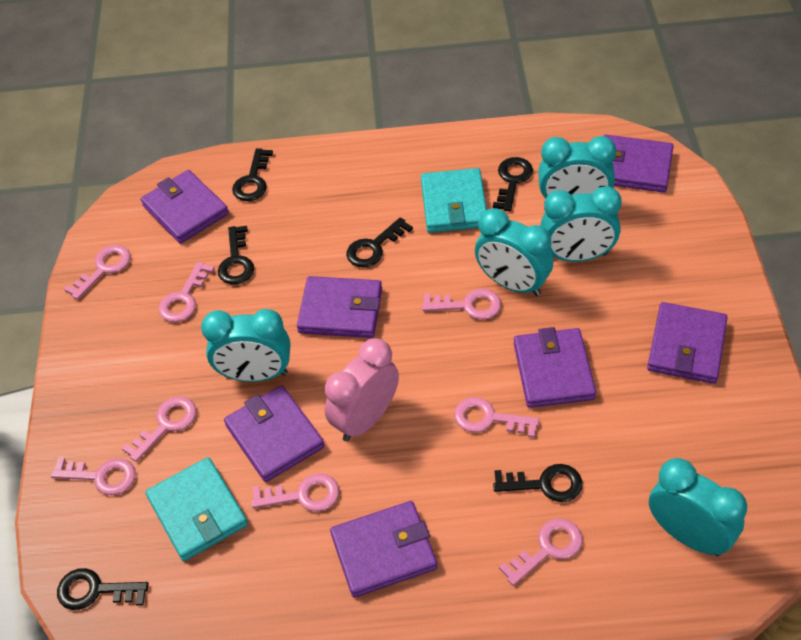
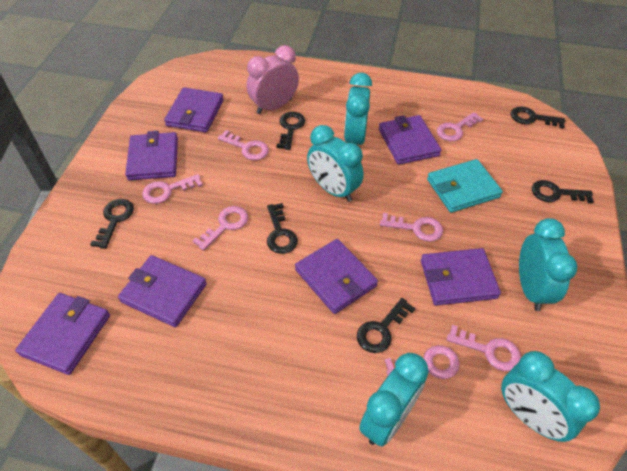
pink key: [51,458,136,495] [64,245,131,300] [122,397,196,462] [159,262,215,322] [251,473,339,512] [422,289,501,320] [454,397,539,438] [499,519,583,586] = 8 -> [142,174,203,204] [192,206,248,251] [218,130,269,160] [380,213,443,242] [385,345,460,379] [437,112,483,141] [447,325,521,371] = 7
turquoise wallet: [145,457,248,561] [421,168,487,233] = 2 -> [427,159,503,213] = 1

